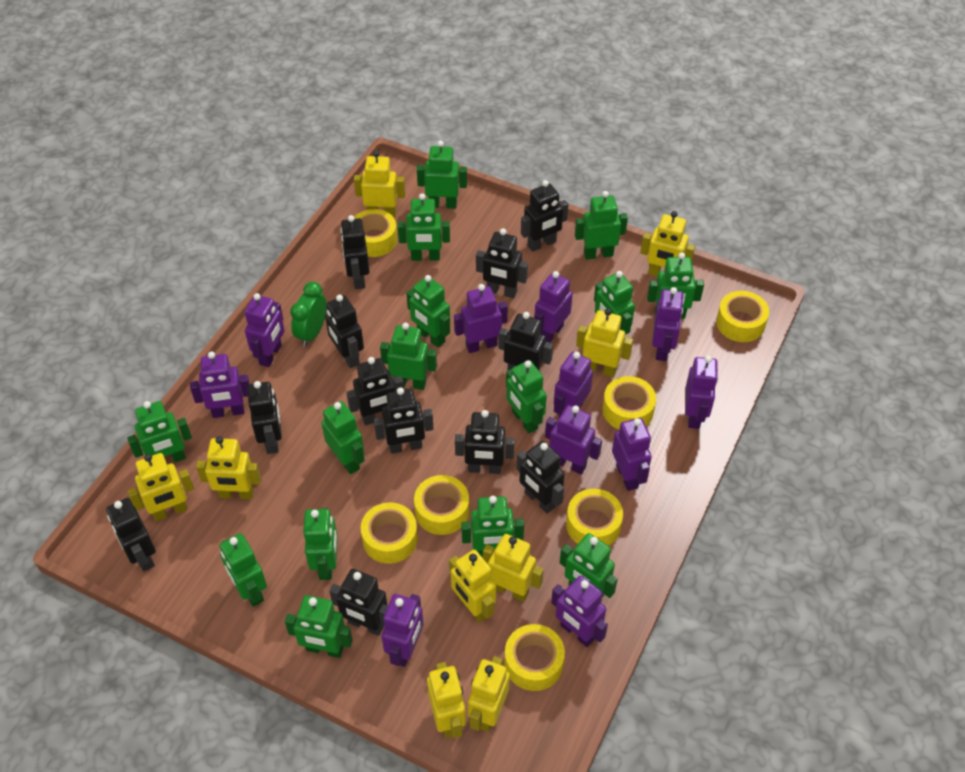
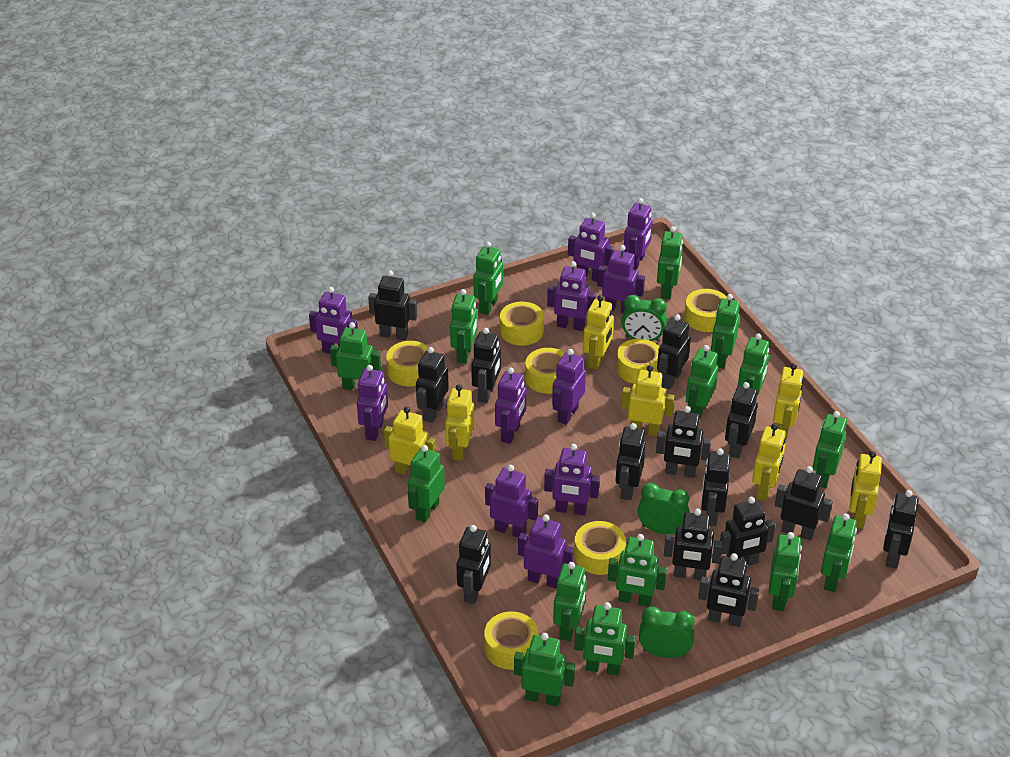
black robot: [106,498,156,571] [247,381,282,454] [325,295,364,368] [329,569,388,636] [340,215,370,289] [346,357,404,425] [374,387,433,454] [455,410,515,474] [476,228,528,298] [498,312,553,371] [517,441,565,514] [521,180,568,252] = 12 -> [368,270,417,340] [416,347,449,423] [456,525,491,604] [471,328,501,403] [616,423,646,500] [656,406,711,478] [657,314,691,389] [664,508,723,580] [698,553,759,627] [701,448,730,526] [720,497,775,566] [725,382,758,459] [775,466,833,541] [883,490,919,569] = 14
green clock: [290,281,327,347] = 1 -> [621,295,667,342] [638,483,689,534] [639,606,695,658] = 3
yellow robot: [128,453,194,521] [196,436,261,499] [354,151,405,219] [427,662,466,738] [449,549,496,623] [468,656,510,732] [483,534,544,602] [576,308,633,377] [640,211,695,277] = 9 -> [384,407,436,475] [445,384,474,461] [583,295,614,370] [621,365,674,436] [752,424,786,501] [773,363,804,439] [849,451,882,529] = 7

